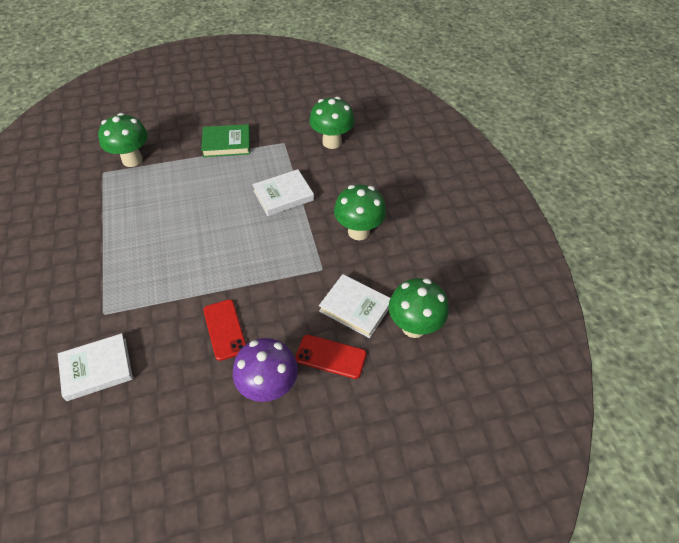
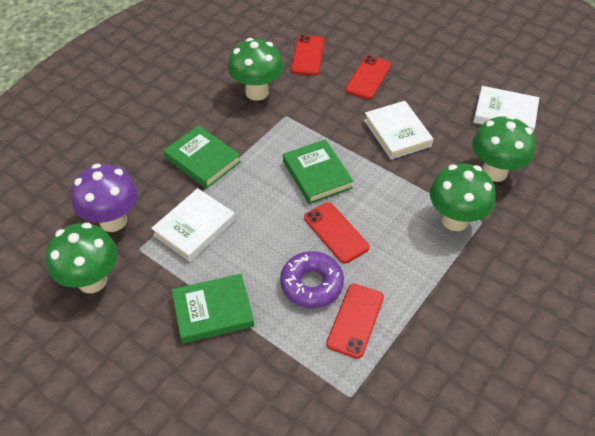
green book: [201,124,250,157] = 1 -> [164,125,241,189] [172,274,254,344] [283,139,353,204] = 3
purple donut: none = 0 -> [280,251,344,308] = 1
red phone: [203,299,246,361] [295,335,366,379] = 2 -> [291,35,325,75] [304,202,369,264] [326,284,384,359] [345,55,391,99] = 4

